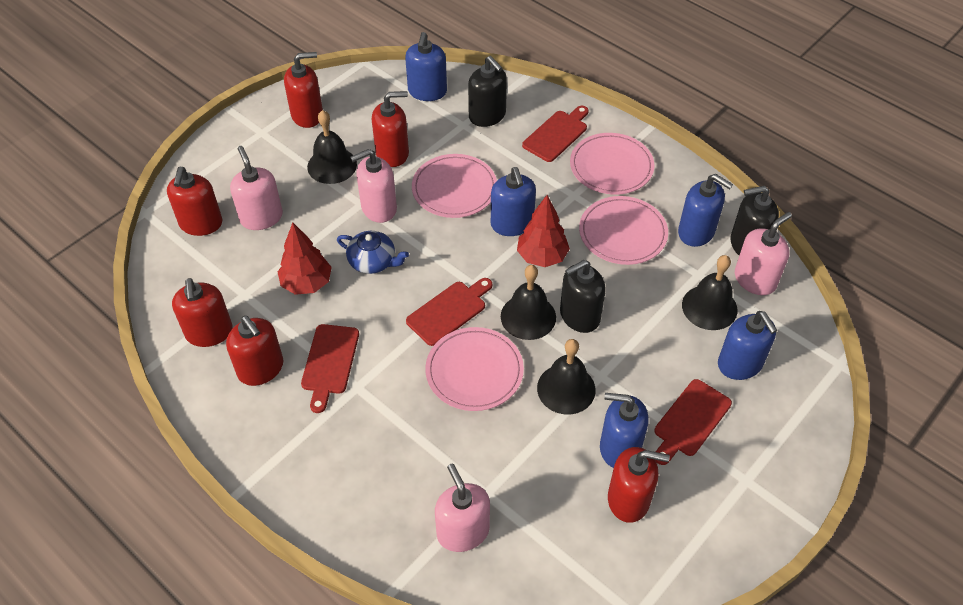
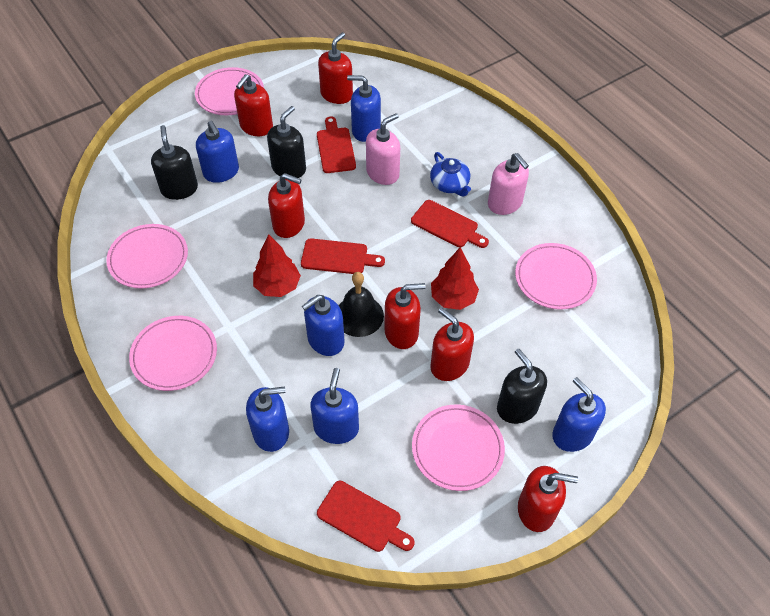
black bell: [307,110,357,184] [501,265,556,340] [537,339,596,415] [682,255,738,330] = 4 -> [339,272,384,337] = 1
blue soap dispenser: [405,32,447,101] [491,167,536,236] [600,393,648,468] [678,174,733,247] [718,311,777,380] = 5 -> [196,121,239,183] [246,387,289,452] [302,295,345,356] [310,368,359,444] [347,75,381,142] [552,377,606,452] = 6
pink plate: [412,154,497,218] [425,327,524,411] [570,133,654,195] [579,196,668,265] = 4 -> [106,224,188,289] [129,316,217,391] [195,67,264,115] [412,405,505,491] [515,243,597,310] = 5
pink soap dispenser: [230,146,283,230] [351,149,397,223] [435,463,490,552] [735,212,792,295] = 4 -> [366,113,400,185] [488,153,529,215] = 2

